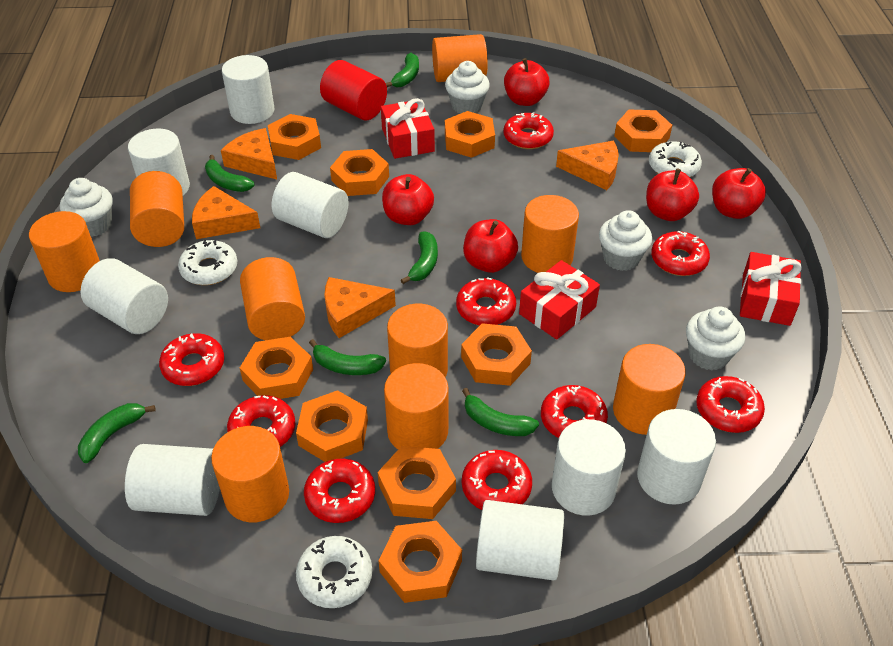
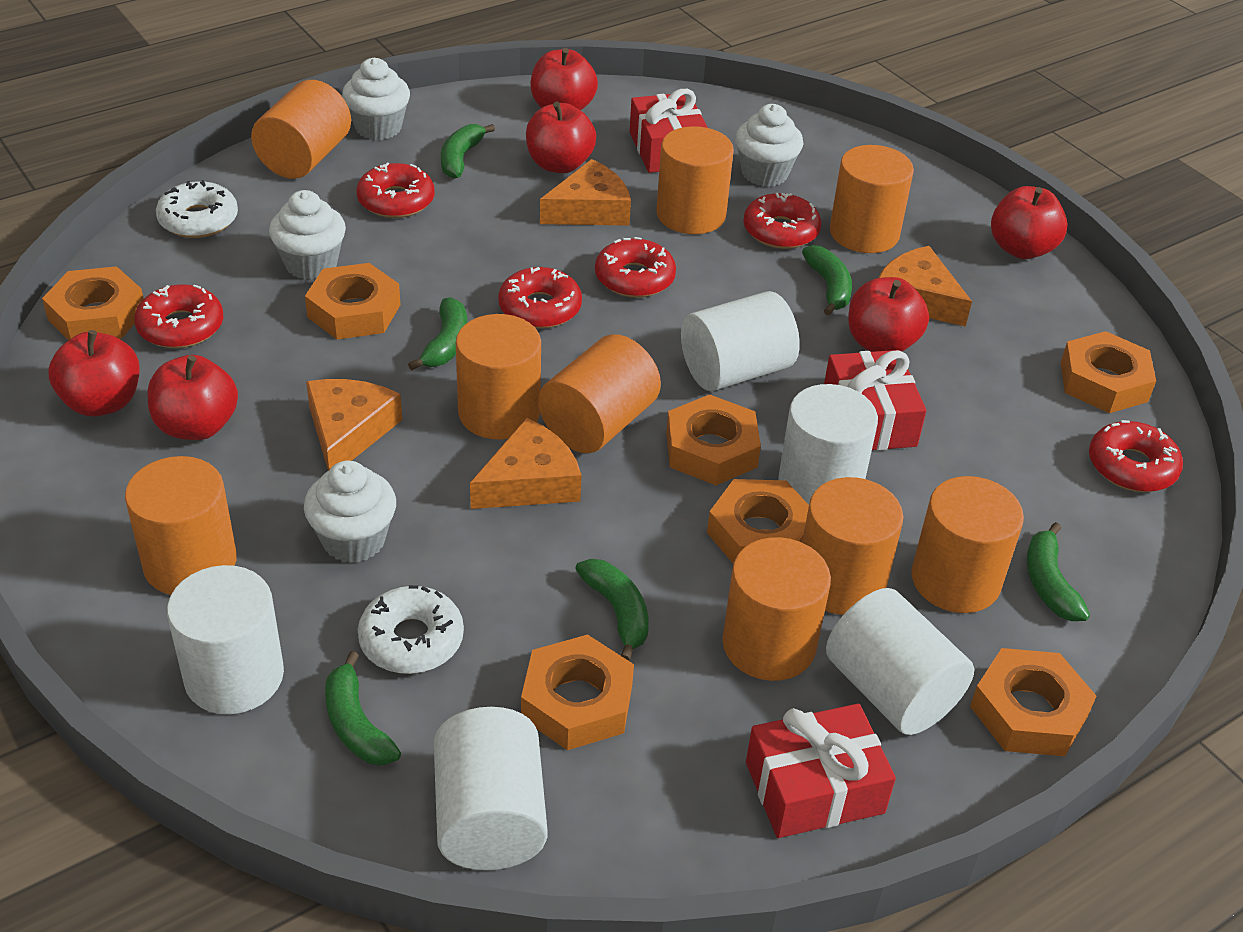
orange nut: [240,337,313,399] [268,114,321,160] [296,390,368,462] [330,149,389,196] [378,446,456,519] [378,521,462,603] [445,111,495,158] [461,323,532,386] [614,110,672,152] = 9 -> [42,266,144,340] [305,263,400,339] [521,634,634,750] [666,395,761,485] [707,479,809,563] [970,648,1096,756] [1061,331,1156,413] = 7
red apple: [382,174,434,225] [463,219,518,273] [504,58,550,106] [646,168,699,221] [712,168,766,219] = 5 -> [48,330,140,416] [147,355,238,440] [526,102,596,173] [530,48,598,110] [848,277,929,352] [991,186,1068,259] = 6
red cylinder: [320,60,387,121] = 1 -> none = 0
red donut: [159,333,224,386] [227,395,295,447] [304,458,375,523] [456,277,516,326] [462,450,532,510] [503,112,554,149] [541,385,608,438] [651,231,710,276] [696,376,765,433] = 9 -> [134,284,224,348] [357,162,435,218] [498,267,582,329] [595,237,676,298] [743,193,821,249] [1089,420,1183,492] = 6
white cylinder: [80,258,168,334] [125,444,220,516] [128,129,190,196] [222,55,274,124] [272,172,349,238] [476,500,564,581] [552,419,626,516] [637,409,716,505] = 8 -> [167,565,284,714] [434,707,548,870] [681,291,800,391] [778,384,878,505] [826,588,974,735] = 5
white donut: [178,240,237,285] [296,536,372,608] [649,141,702,177] = 3 -> [156,180,238,238] [358,585,464,674] = 2

